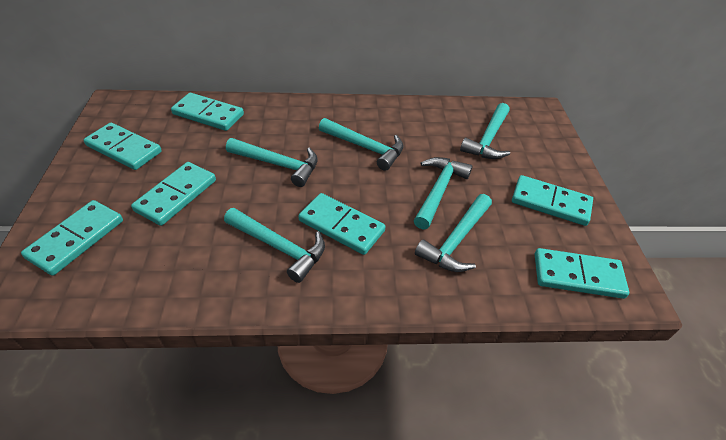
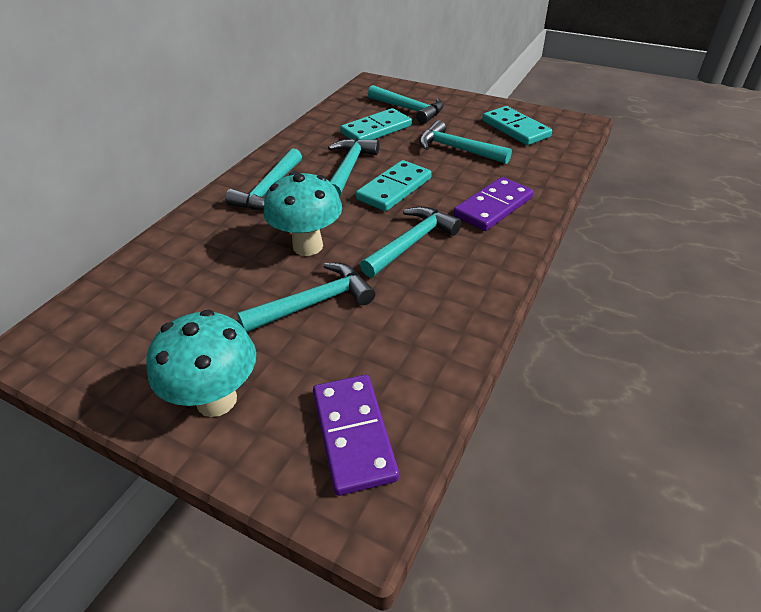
purple domino: none = 0 -> [313,375,399,496] [453,177,534,231] = 2
turquoise domino: [21,200,123,276] [84,123,162,170] [131,162,216,226] [171,93,244,131] [298,193,386,255] [512,175,593,226] [535,248,629,299] = 7 -> [340,108,412,141] [356,160,432,211] [482,106,552,145] = 3
turquoise mushroom: none = 0 -> [147,310,256,417] [264,171,342,256] = 2

